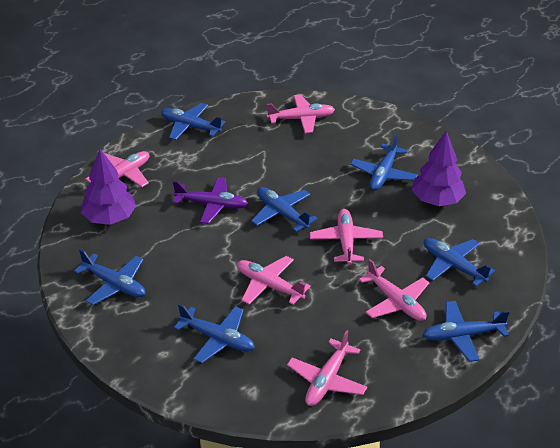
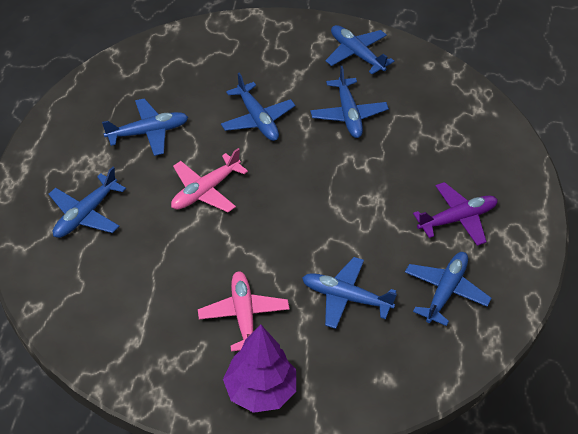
pink plane: [85,151,149,187] [237,256,311,305] [266,94,335,133] [287,330,367,406] [310,209,383,265] [359,259,429,321] = 6 -> [171,148,248,212] [198,271,290,352] = 2
purple tree: [81,149,136,225] [412,131,466,206] = 2 -> [223,325,296,413] = 1

